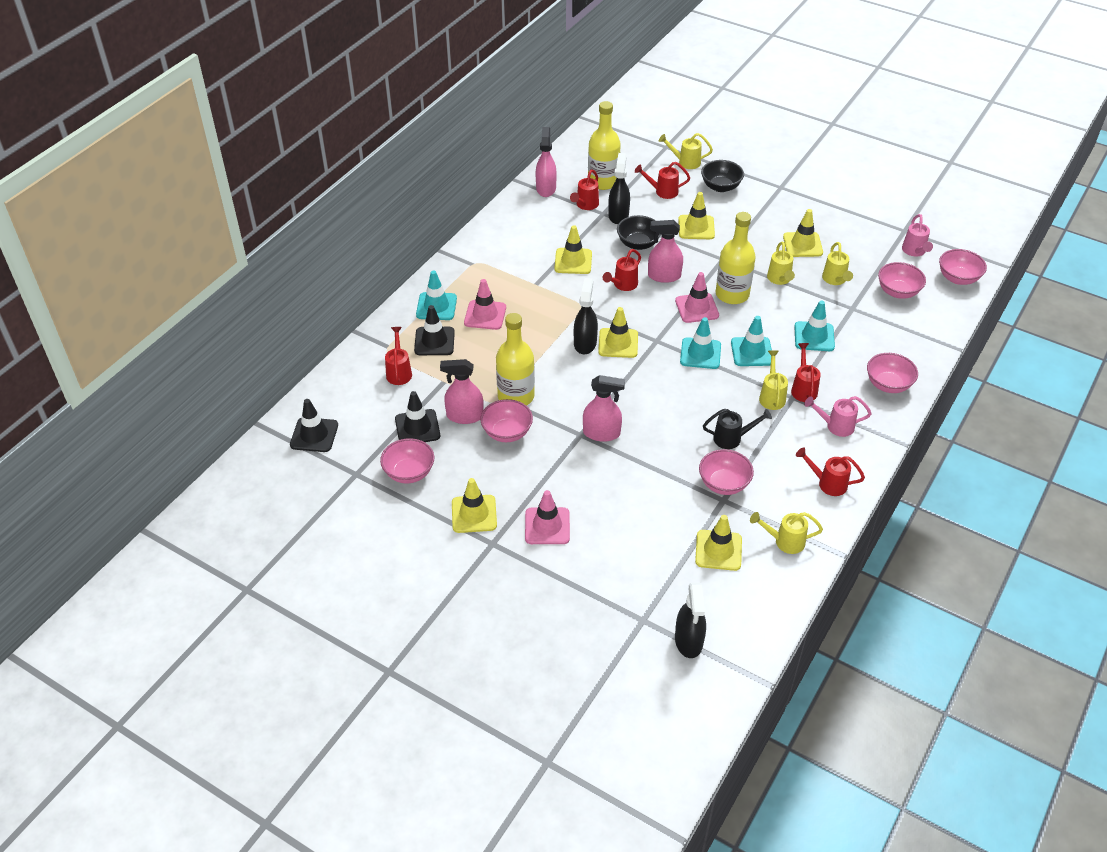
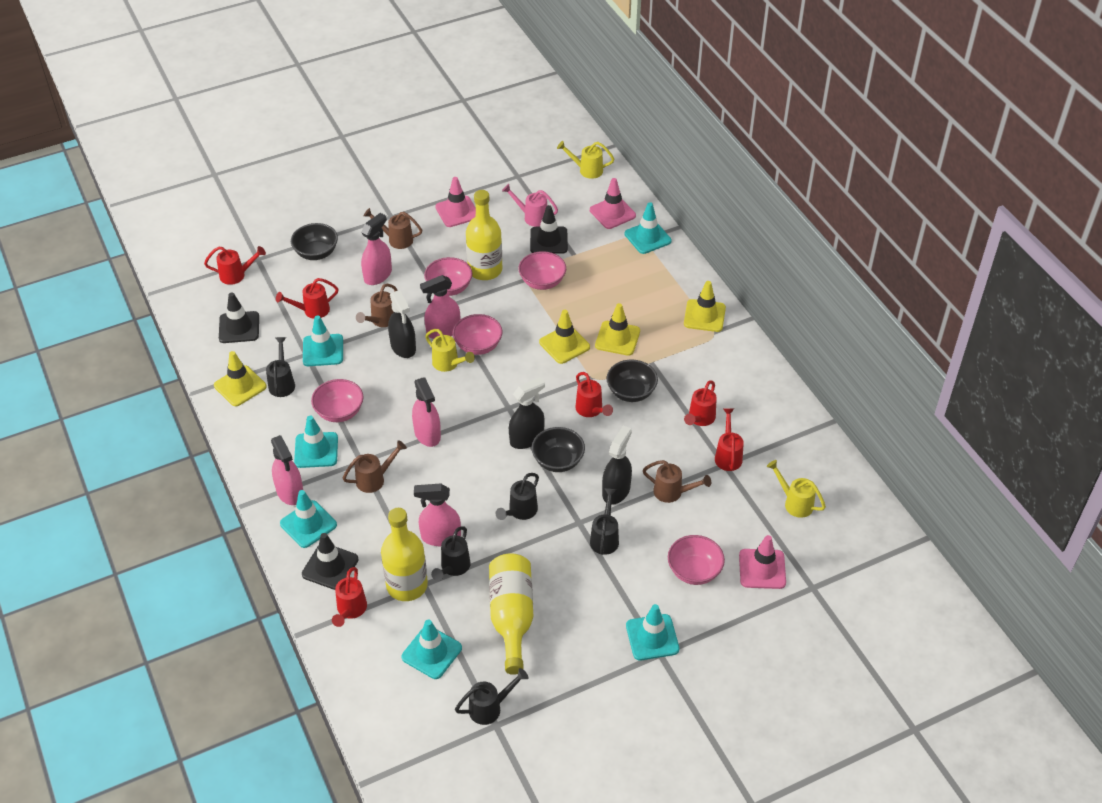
black bowl: [617,215,661,250] [701,160,744,192] = 2 -> [291,223,338,260] [532,427,585,472] [607,360,658,402] = 3
black watering can: [703,409,772,449] = 1 -> [266,337,295,397] [431,526,471,581] [455,668,528,725] [496,473,539,520] [590,488,619,555] = 5
brown watering can: none = 0 -> [342,440,407,493] [356,284,397,327] [363,208,422,249] [643,460,711,503] = 4
pink bowl: [380,438,434,484] [480,399,533,442] [699,449,754,495] [867,353,918,393] [878,262,926,299] [939,249,987,285] = 6 -> [311,379,364,422] [424,257,473,296] [453,314,502,355] [518,251,566,290] [668,535,725,585] = 5
pink spray bottle: [440,359,484,424] [536,127,557,197] [583,375,625,442] [648,220,683,283] = 4 -> [271,435,303,505] [361,213,392,285] [412,377,441,447] [414,484,461,546] [420,275,460,339] = 5
pink watering can: [804,396,872,437] [902,214,933,257] = 2 -> [502,184,558,227] = 1
turquoise traffic cone: [416,270,457,320] [680,317,721,369] [731,316,772,366] [794,300,835,351] = 4 -> [280,490,337,548] [294,416,338,468] [303,315,343,366] [402,619,462,679] [624,202,672,254] [626,604,679,660] = 6
yellow traffic cone: [452,478,497,533] [554,225,592,274] [598,307,638,358] [678,192,715,239] [695,515,742,571] [783,209,823,257] = 6 -> [214,351,267,406] [539,310,590,364] [595,303,640,356] [684,281,726,332] = 4
yellow watering can: [659,133,713,169] [750,512,823,554] [759,350,788,410] [767,241,795,285] [822,242,853,285] = 5 -> [425,329,475,372] [557,141,614,179] [767,460,826,518] = 3

